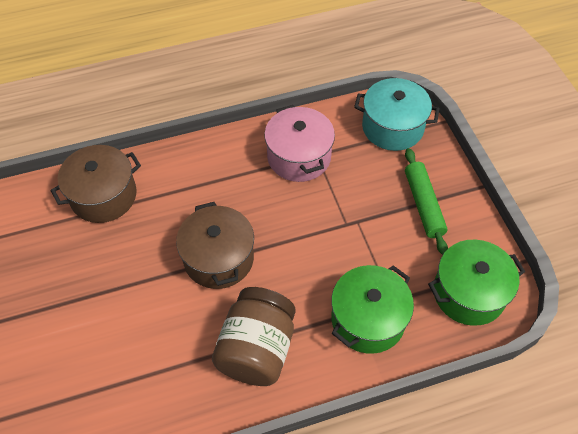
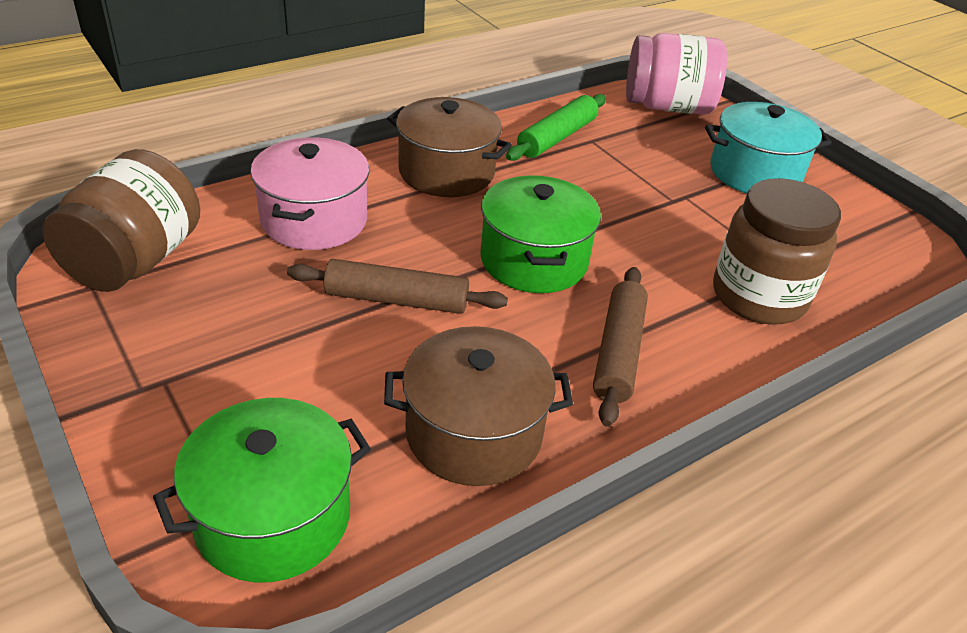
brown jar: [212,287,295,386] = 1 -> [42,149,200,292] [713,178,841,325] = 2
brown rolling pin: none = 0 -> [287,259,508,314] [593,267,648,427] = 2
pink jar: none = 0 -> [626,33,727,115] = 1

